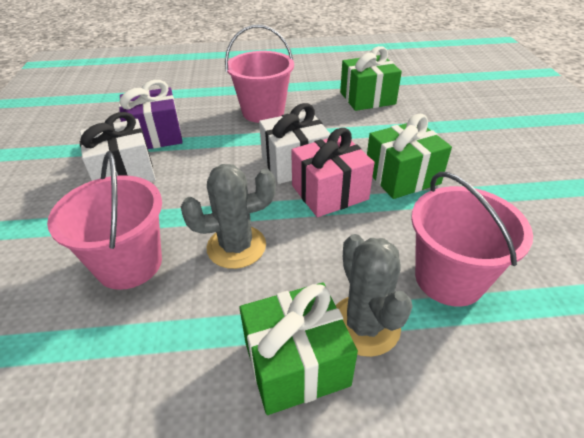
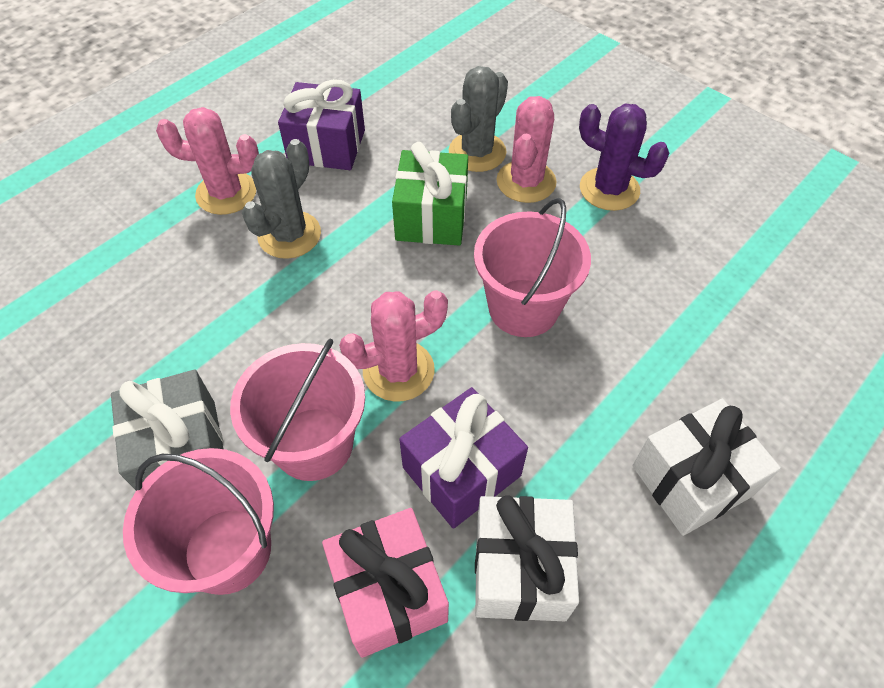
green gift: [240,282,358,415] [340,46,402,111] [367,114,452,199] = 3 -> [392,142,468,246] = 1
grey gift: none = 0 -> [111,370,223,489] = 1
pink cactus: none = 0 -> [156,107,259,215] [339,290,448,402] [497,96,557,203] = 3
purple cactus: none = 0 -> [579,104,669,211] = 1
purple gift: [119,80,183,149] = 1 -> [278,79,365,170] [399,387,528,529] = 2

